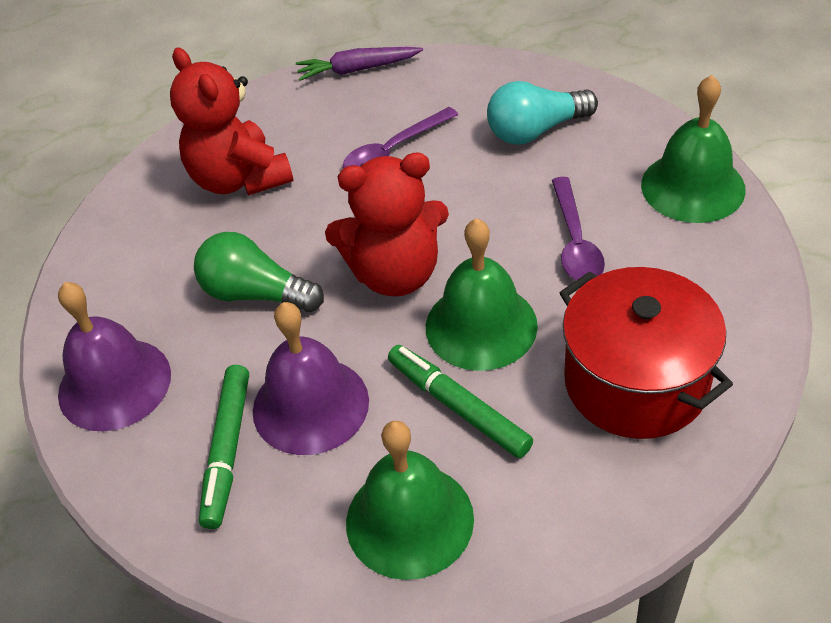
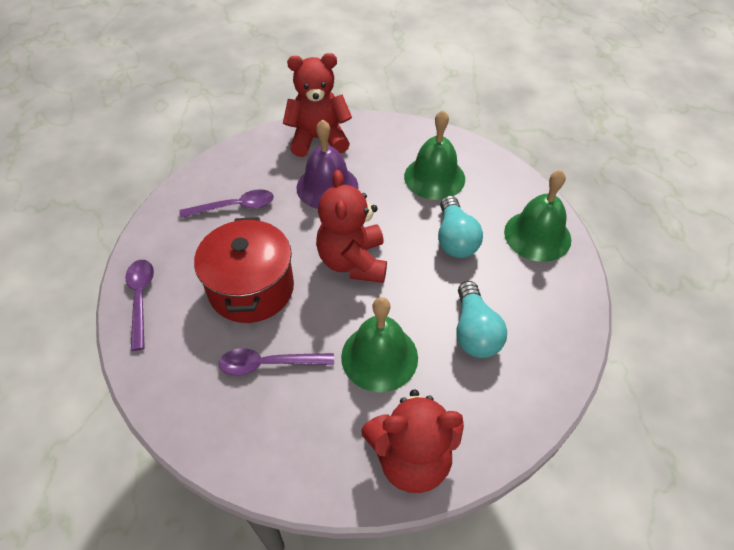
green light bulb: [194,232,324,312] = 1 -> none = 0
green marker: [199,365,249,529] [388,345,533,458] = 2 -> none = 0
purple bell: [58,282,171,431] [253,302,369,455] = 2 -> [297,119,358,209] = 1
purple carrot: [296,47,423,81] = 1 -> none = 0
purple spoon: [343,107,458,169] [552,177,605,280] = 2 -> [125,260,154,351] [179,189,274,218] [219,348,334,376] = 3
red teddy bear: [170,48,294,195] [325,152,449,297] = 2 -> [283,53,352,157] [316,170,387,283] [362,389,464,493] = 3
turquoise light bulb: [487,81,598,145] = 1 -> [438,195,483,258] [456,281,507,358] = 2

